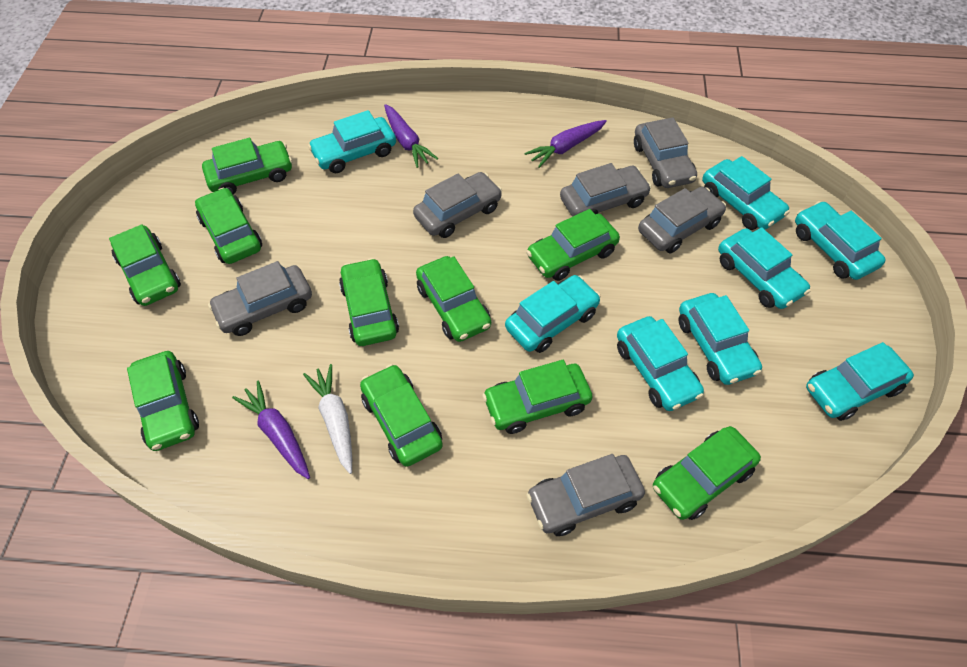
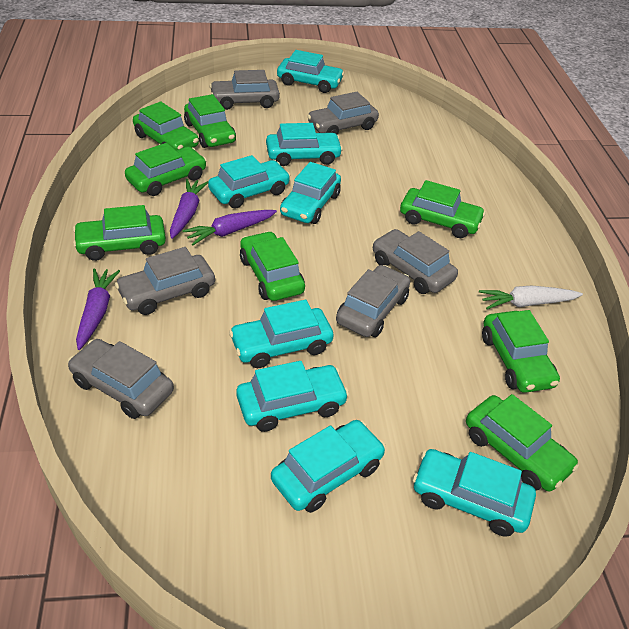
green car: [109,224,181,306] [127,351,199,451] [195,188,262,264] [202,138,292,195] [339,258,399,346] [360,364,443,467] [416,256,491,342] [482,360,593,434] [527,209,620,281] [653,426,761,520] = 10 -> [73,205,166,261] [125,143,207,196] [133,101,199,150] [184,94,236,148] [240,231,305,301] [400,180,486,238] [466,394,579,492] [482,310,560,393] = 8

